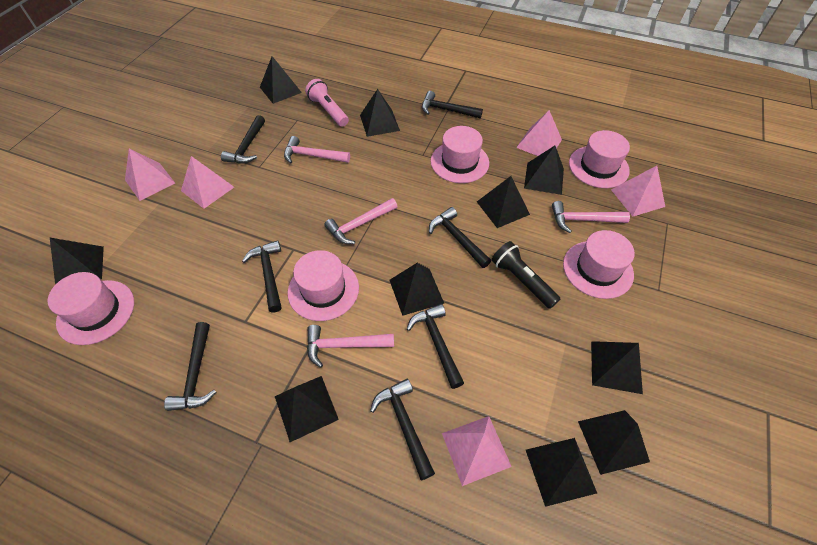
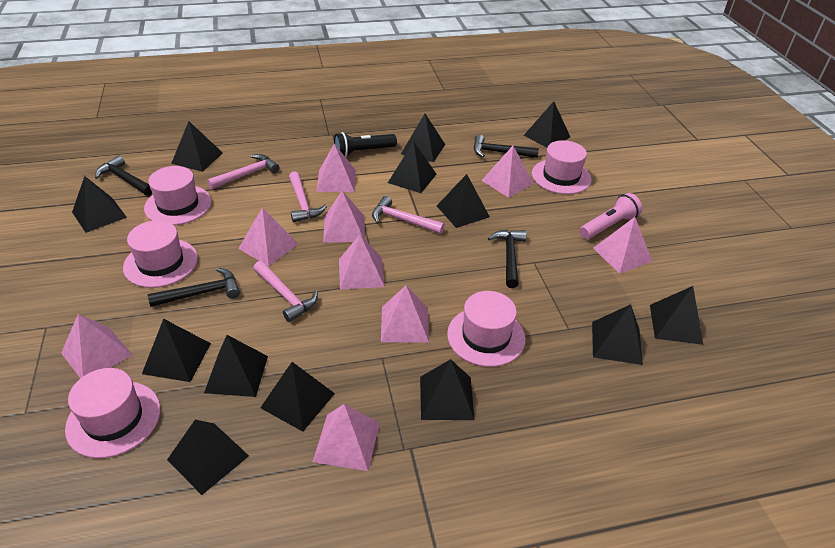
black hammer: [164,322,216,411] [221,115,265,164] [242,240,282,313] [370,379,435,480] [407,304,464,389] [422,91,483,118] [429,207,491,268] = 7 -> [95,155,152,196] [148,268,240,307] [474,135,539,158] [488,230,527,288] = 4
black pyramid: [50,238,104,285] [260,56,302,104] [275,376,339,442] [360,89,400,137] [389,263,444,316] [477,176,530,228] [524,146,564,195] [526,438,597,507] [578,410,650,475] [591,341,643,394] = 10 -> [72,176,127,233] [142,319,211,382] [167,420,249,495] [171,121,223,172] [204,335,268,397] [260,362,335,432] [388,141,436,193] [401,114,445,162] [420,359,475,420] [437,174,490,228] [523,101,570,147] [592,304,643,365] [650,286,703,345] = 13
pink pyramid: [125,149,175,201] [181,156,234,209] [442,416,512,486] [516,110,562,156] [611,166,665,217] = 5 -> [61,314,132,379] [238,207,299,266] [313,404,380,471] [316,144,356,192] [323,191,365,243] [339,234,385,289] [381,286,429,343] [481,146,533,198] [593,217,652,273] = 9

